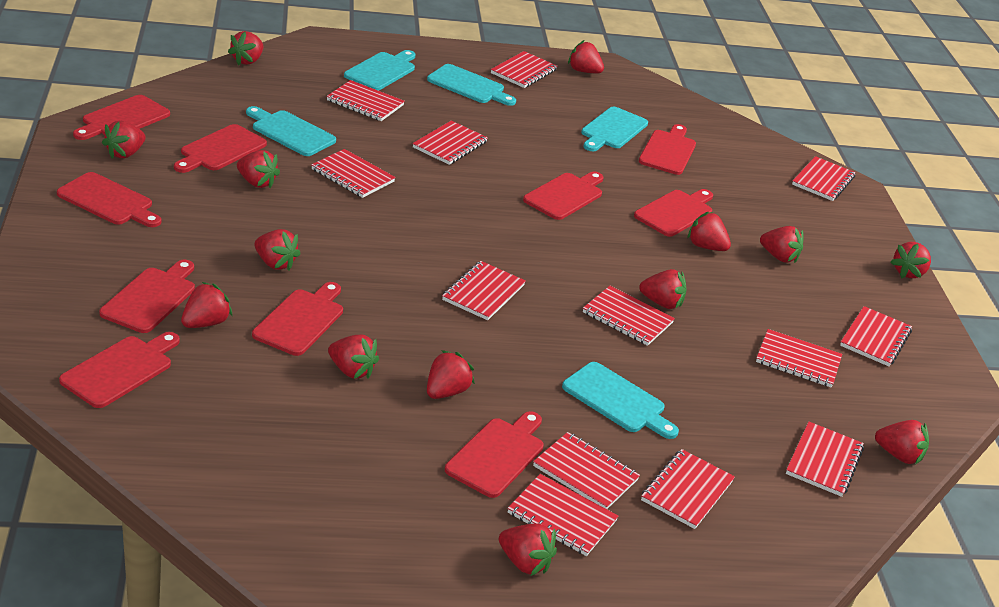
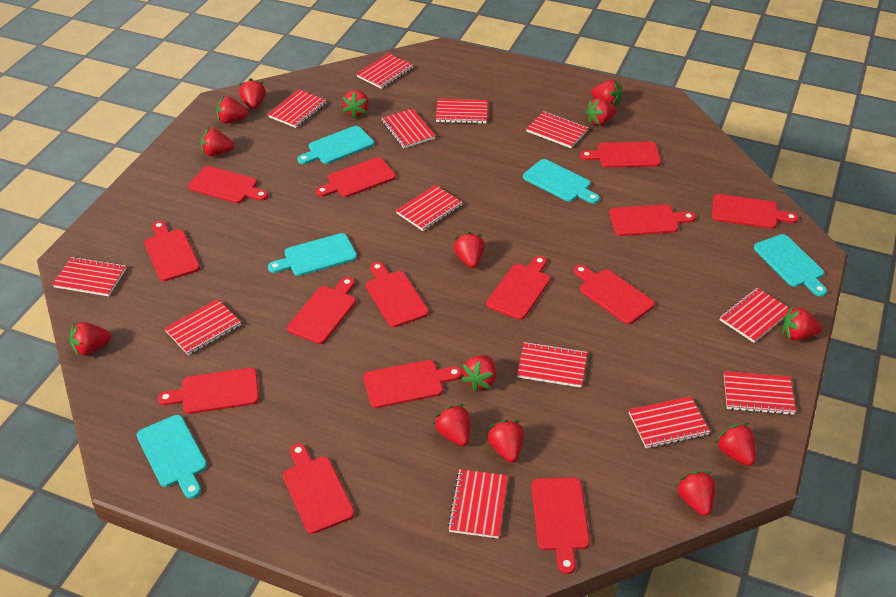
red cutting board: [57,172,161,227] [59,332,180,408] [73,95,170,140] [100,260,195,333] [174,124,267,173] [252,282,343,356] [445,411,544,498] [523,172,604,220] [634,189,713,237] [639,124,696,175] = 10 -> [144,221,200,281] [158,368,259,414] [188,166,268,203] [283,444,354,534] [287,277,356,344] [316,157,396,197] [363,360,462,408] [366,262,429,327] [486,256,550,320] [531,477,590,574] [573,265,655,324] [580,142,661,168] [609,205,696,236] [712,194,798,229] = 14

